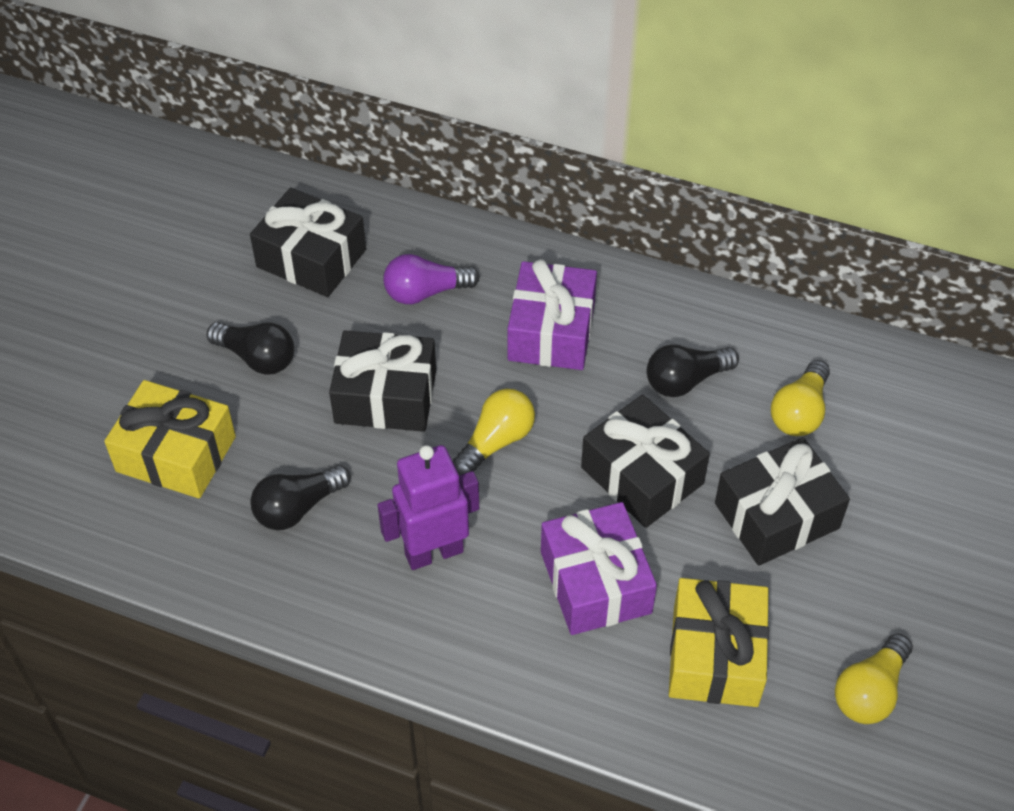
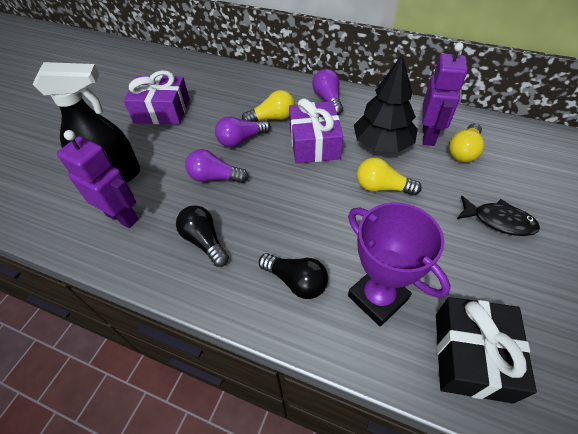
black fish: none = 0 -> [457,196,540,236] = 1
black gift: [250,187,366,297] [329,331,436,432] [581,395,710,528] [715,437,850,566] = 4 -> [436,297,537,404] = 1
black light bulb: [207,322,294,375] [250,465,351,530] [647,345,739,397] = 3 -> [176,205,229,267] [259,253,328,299] = 2
black spray bottle: none = 0 -> [32,62,140,183] = 1
black tree: none = 0 -> [354,54,418,152] = 1
purple light bulb: [383,254,480,304] = 1 -> [185,149,249,183] [215,116,270,147] [312,69,343,115] = 3
purple robot: [378,445,479,570] = 1 -> [57,130,139,228] [422,42,468,146] = 2
purple trophy: none = 0 -> [348,202,451,326] = 1
yellow gift: [104,380,236,498] [669,578,769,707] = 2 -> none = 0

